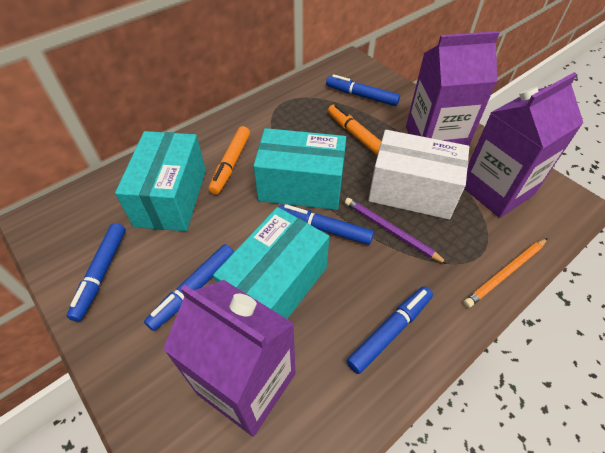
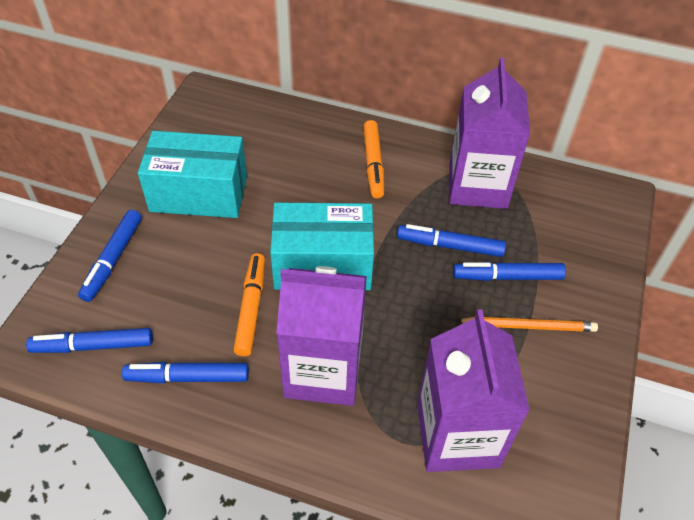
purple pencil: [345,198,448,264] = 1 -> none = 0
turquoise box: [115,131,206,231] [213,207,329,319] [253,128,346,210] = 3 -> [138,131,247,218] [270,202,374,290] = 2
white box: [368,130,469,219] = 1 -> none = 0

